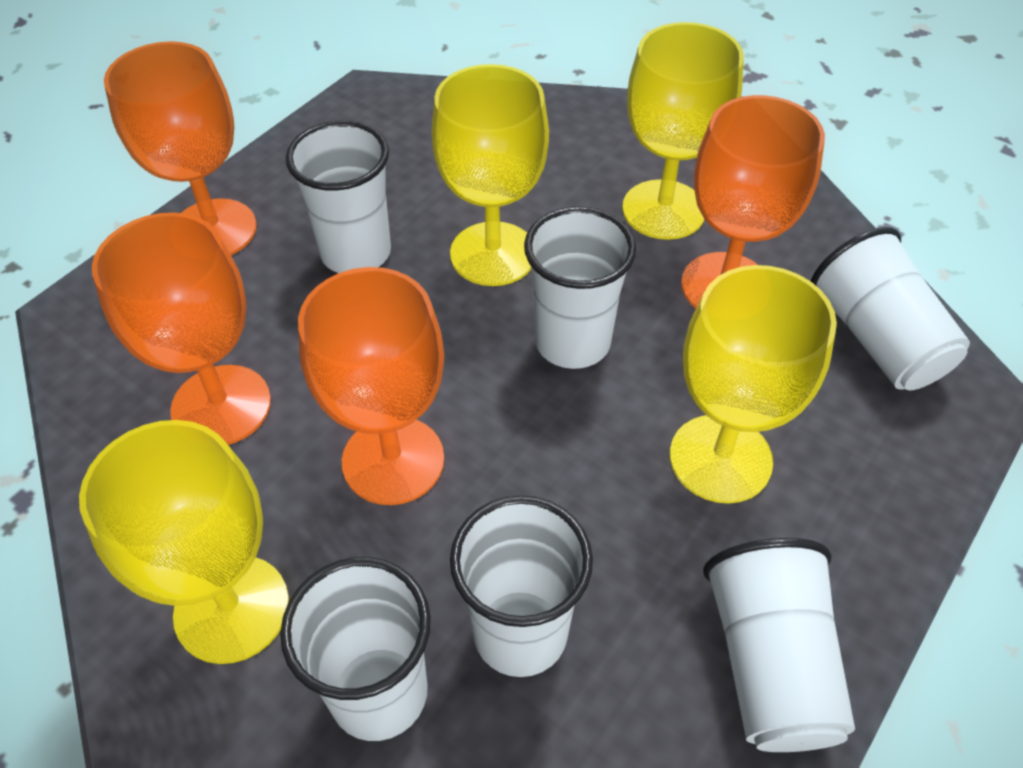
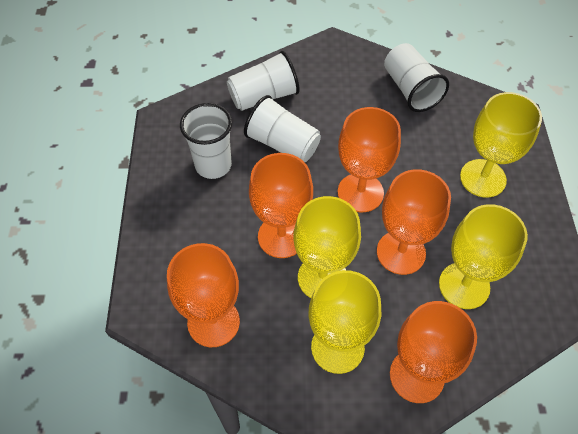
orange goblet: [92,212,271,445] [104,41,257,255] [298,267,444,505] [681,95,825,308] = 4 -> [167,243,240,347] [249,153,313,258] [338,107,401,212] [377,169,451,275] [390,301,477,403] = 5
white cup: [280,557,431,741] [286,121,391,273] [450,495,593,677] [524,207,636,369] [703,538,855,752] [811,227,970,390] = 6 -> [180,103,232,179] [227,51,300,111] [244,95,321,162] [384,43,449,112] = 4

